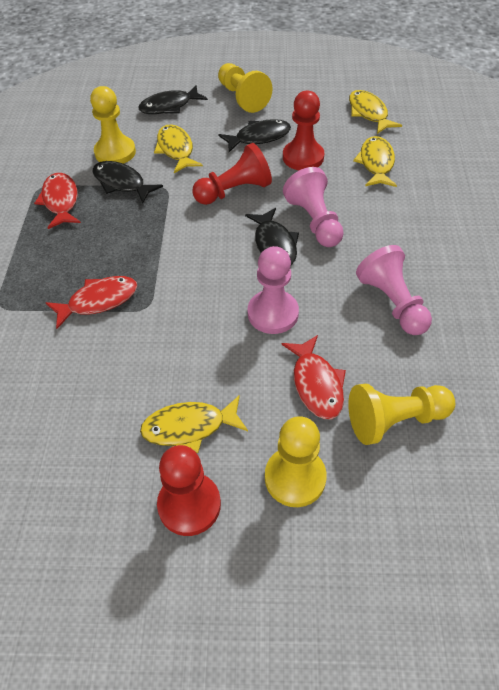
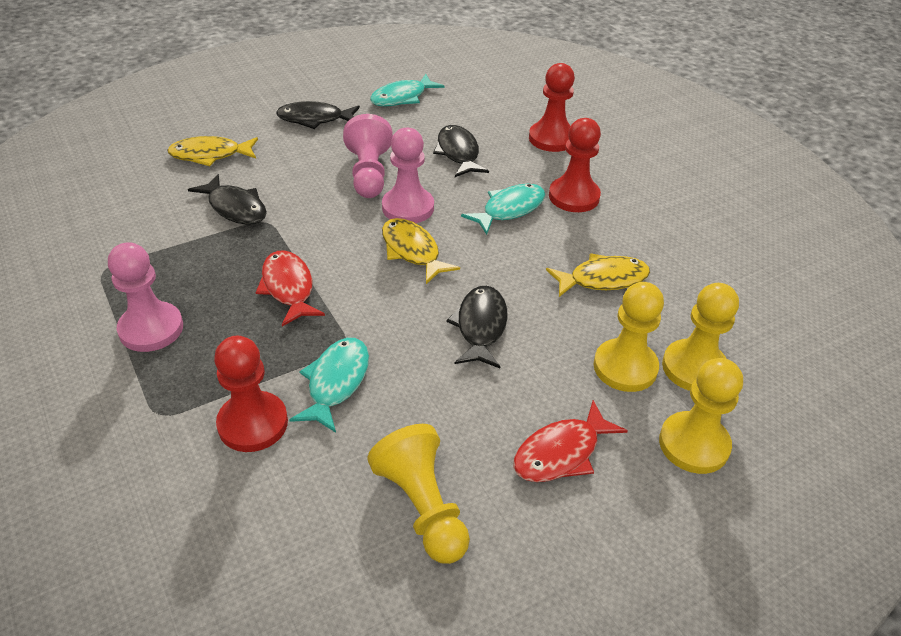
red fish: [34,173,81,229] [46,276,137,329] [281,335,346,419] = 3 -> [255,250,325,326] [513,400,628,482] = 2
turquoise fish: none = 0 -> [289,338,369,433] [370,74,445,106] [461,184,545,235] = 3
yellow fish: [140,395,248,453] [154,124,203,173] [349,90,402,134] [353,136,397,187] = 4 -> [167,136,258,166] [382,218,460,284] [546,253,650,297] = 3

